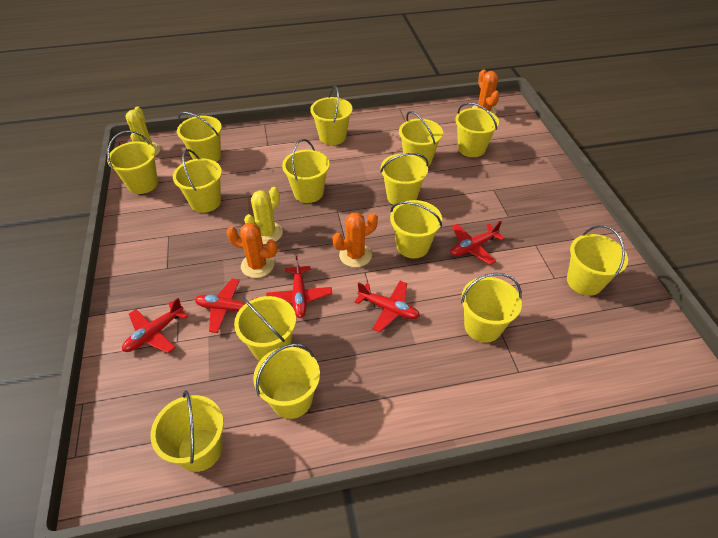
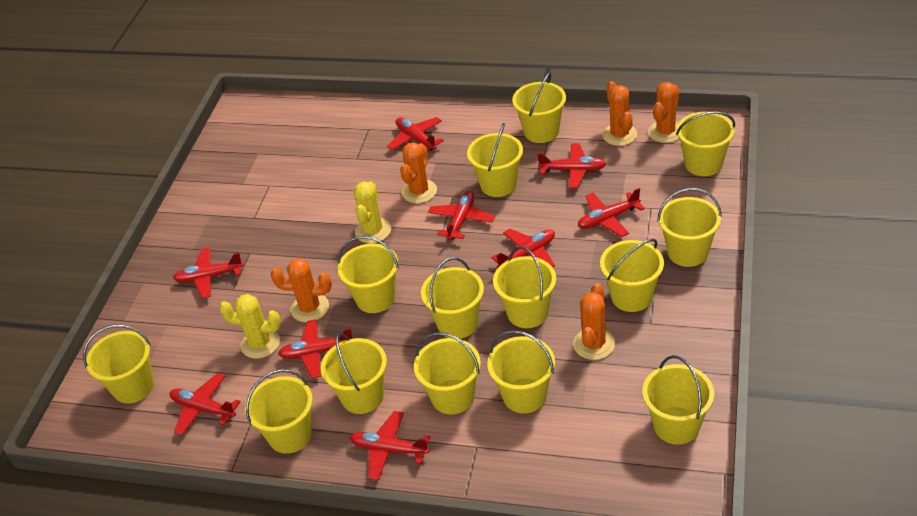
orange cactus: [226,223,277,278] [332,212,378,267] [472,69,500,115] = 3 -> [271,258,332,322] [400,142,437,203] [573,283,615,360] [602,81,637,146] [648,82,680,143] = 5
red plane: [122,298,188,354] [195,279,258,333] [266,256,332,318] [355,281,420,332] [450,221,505,265] = 5 -> [169,373,241,435] [173,247,244,298] [278,319,354,378] [350,411,430,480] [387,117,444,151] [428,191,495,240] [491,228,555,268] [537,143,606,188] [578,188,645,237] = 9

